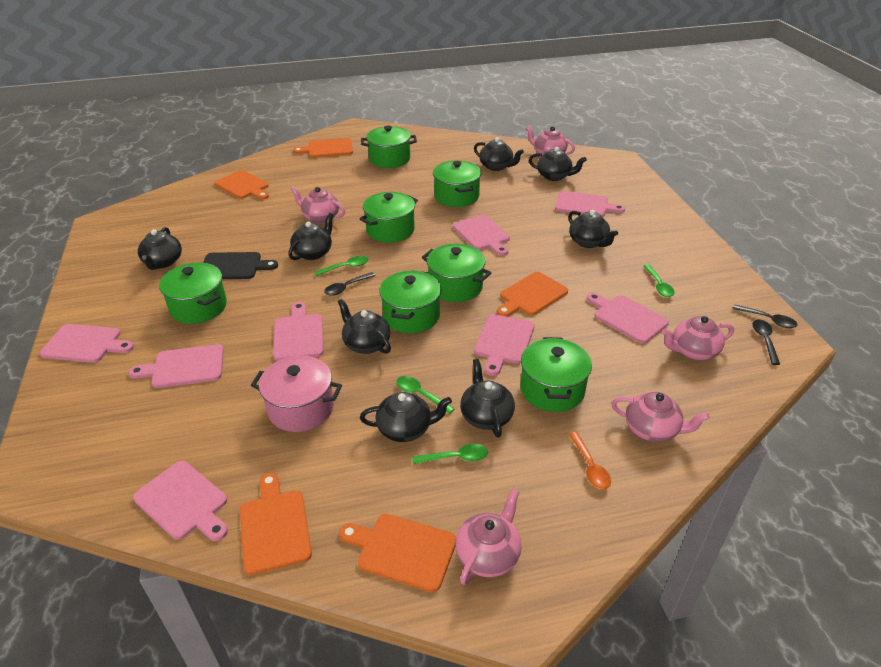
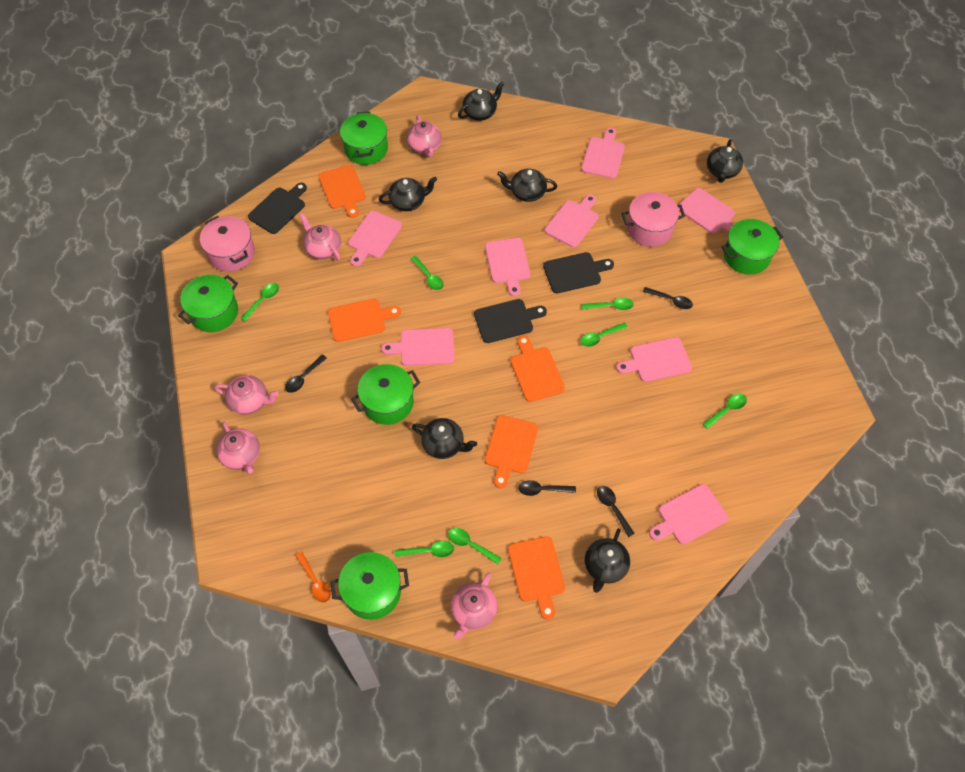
black cutting board: [203,252,278,279] = 1 -> [248,183,307,234] [474,299,547,343] [543,252,614,293] = 3
black spoon: [324,272,376,296] [732,304,798,328] [752,319,780,365] = 3 -> [285,354,327,393] [518,480,576,496] [597,486,635,537] [643,287,693,309] = 4
black teapot: [138,227,182,270] [288,213,333,260] [338,299,391,354] [360,392,452,442] [460,359,515,438] [474,137,524,171] [529,147,587,181] [568,210,618,248] = 8 -> [379,176,437,211] [412,418,477,459] [458,81,504,121] [497,169,557,202] [585,528,630,593] [707,139,743,183] = 6
green pot: [159,262,227,324] [360,192,418,243] [361,126,417,168] [379,270,441,333] [422,244,491,302] [433,161,481,207] [520,337,592,412] = 7 -> [178,275,238,332] [331,552,409,620] [340,112,388,165] [351,364,420,425] [722,219,783,275] = 5
green spoon: [315,256,368,276] [396,376,455,414] [412,444,488,464] [644,264,675,297] = 4 -> [240,283,279,321] [395,541,454,557] [411,256,443,290] [448,528,502,564] [580,322,628,347] [582,298,634,310] [703,393,747,429] = 7
pink pot: [251,356,342,432] = 1 -> [200,216,255,272] [622,192,685,247] = 2

